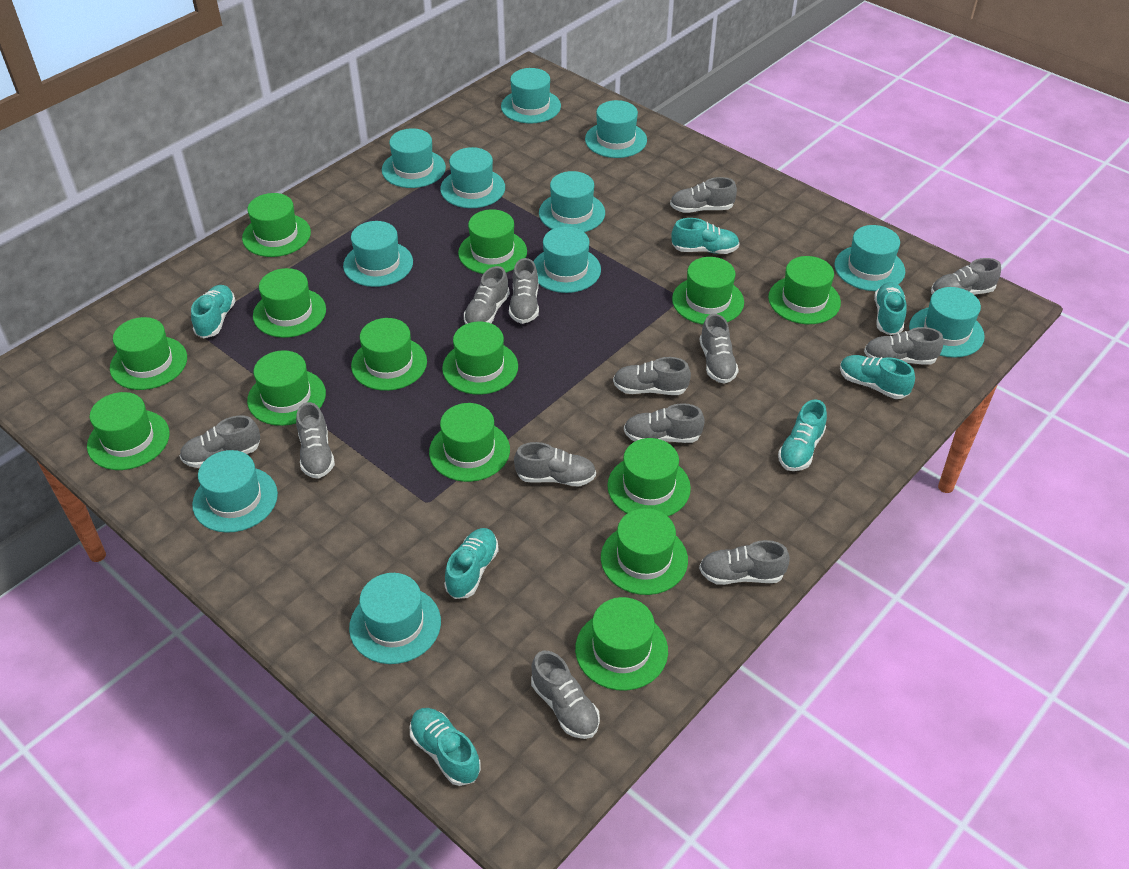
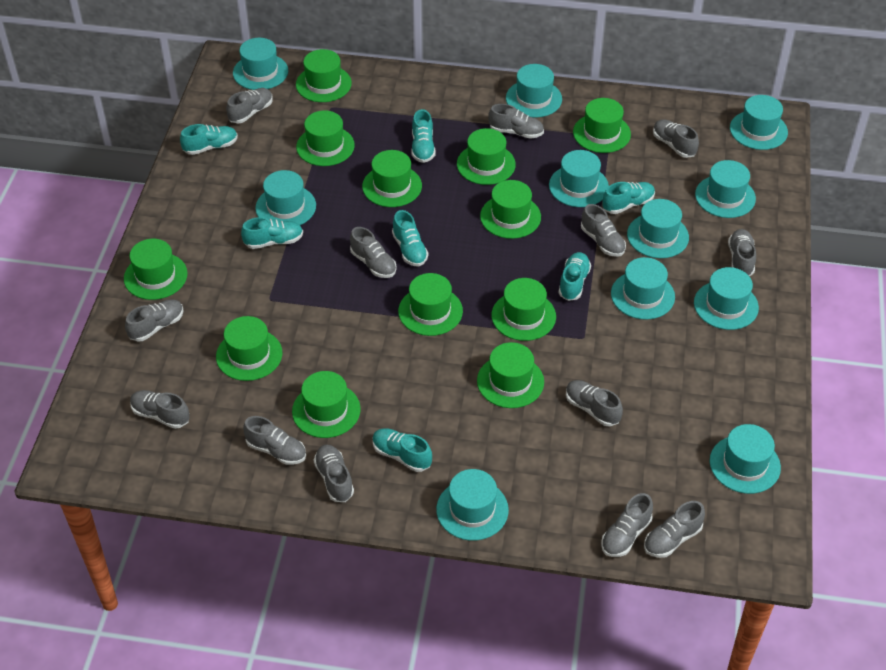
green hat: [87,392,170,470] [110,317,187,390] [242,193,311,257] [247,350,326,426] [253,268,326,338] [351,318,427,391] [429,403,510,482] [442,322,518,395] [458,209,527,274] [575,597,668,691] [601,508,688,595] [607,438,691,516] [672,257,744,324] [768,256,841,324] = 14 -> [124,239,188,300] [216,316,282,381] [292,371,361,438] [296,49,352,102] [296,110,355,166] [362,150,422,207] [398,273,463,336] [457,128,516,185] [477,342,544,408] [480,180,541,239] [491,278,556,341] [573,98,631,153] = 12

